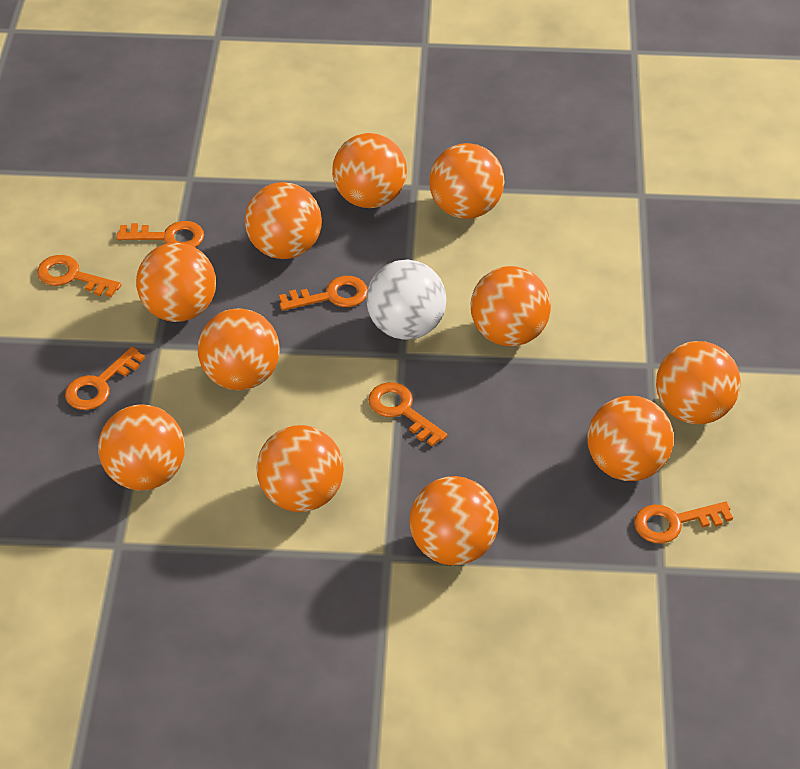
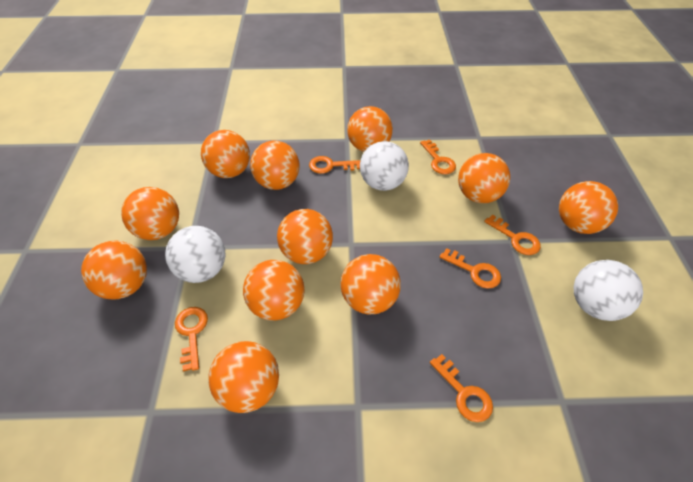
white ball: [366,260,446,340] = 1 -> [165,226,226,283] [360,141,409,191] [574,260,643,321] = 3

